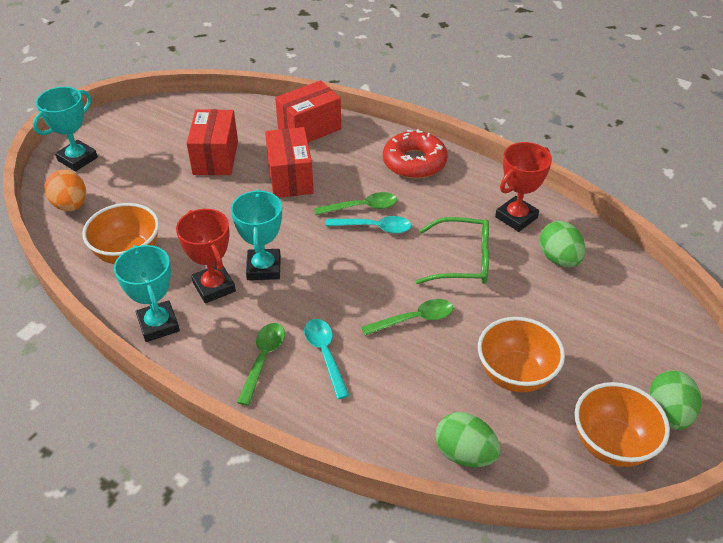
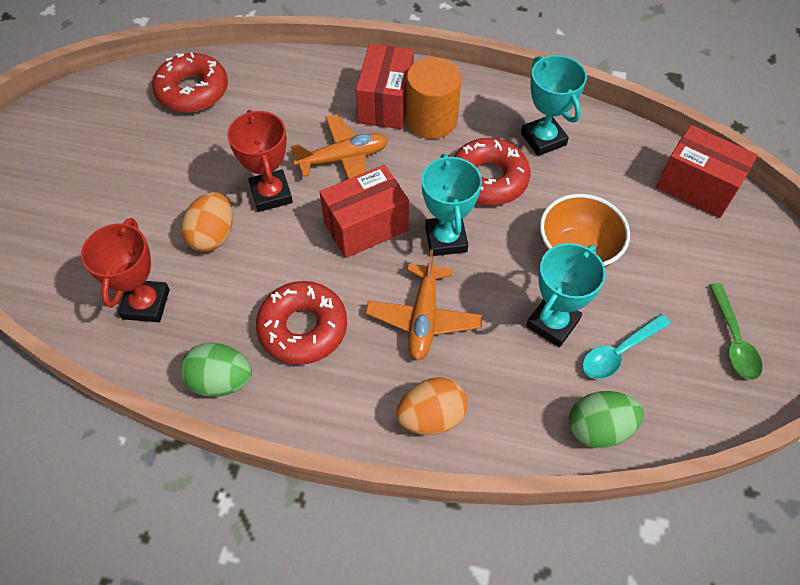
green egg: [435,412,500,467] [540,221,585,267] [649,370,701,430] = 3 -> [180,343,252,397] [569,391,644,448] = 2
green glasses: [415,217,489,284] = 1 -> none = 0
green spoon: [237,323,285,406] [314,192,397,215] [361,299,453,336] = 3 -> [709,283,762,380] = 1
orange bowl: [82,203,159,264] [478,317,565,393] [575,382,670,467] = 3 -> [540,194,630,268] = 1
orange cylinder: none = 0 -> [406,57,462,139] = 1
orange egg: [45,169,86,211] = 1 -> [181,192,233,252] [396,377,468,435] = 2
orange plane: none = 0 -> [291,114,388,179] [366,249,482,360] = 2
red donut: [383,129,448,179] = 1 -> [152,52,228,112] [256,281,347,365] [454,138,530,205] = 3
turquoise spoon: [304,319,350,399] [326,216,412,234] = 2 -> [582,314,671,379] = 1

